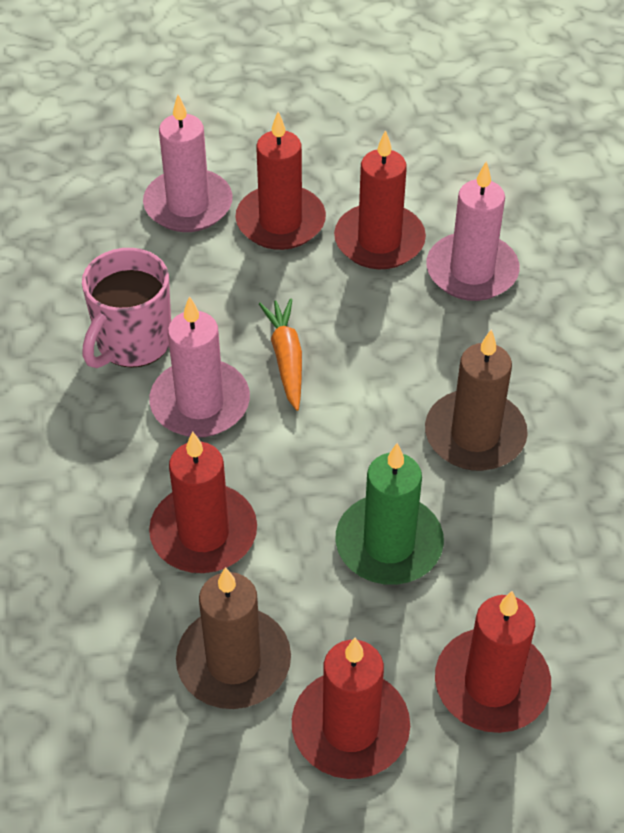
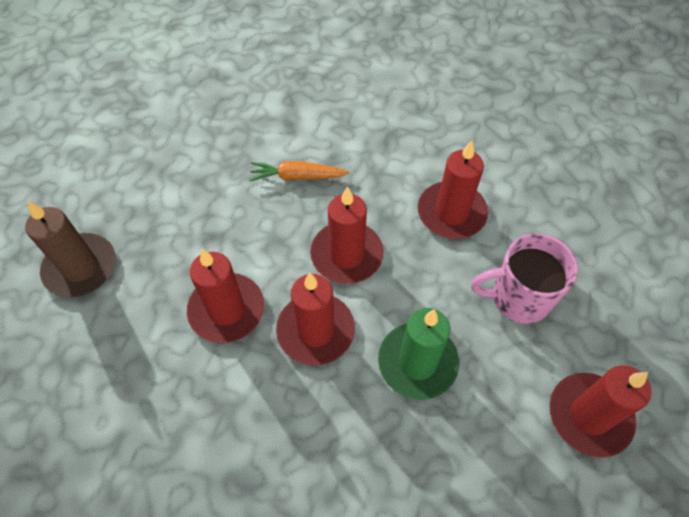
brown candle: [176,567,291,709] [425,329,528,471] = 2 -> [25,201,116,297] = 1
pink candle: [143,95,233,232] [149,296,250,437] [426,161,520,301] = 3 -> none = 0

